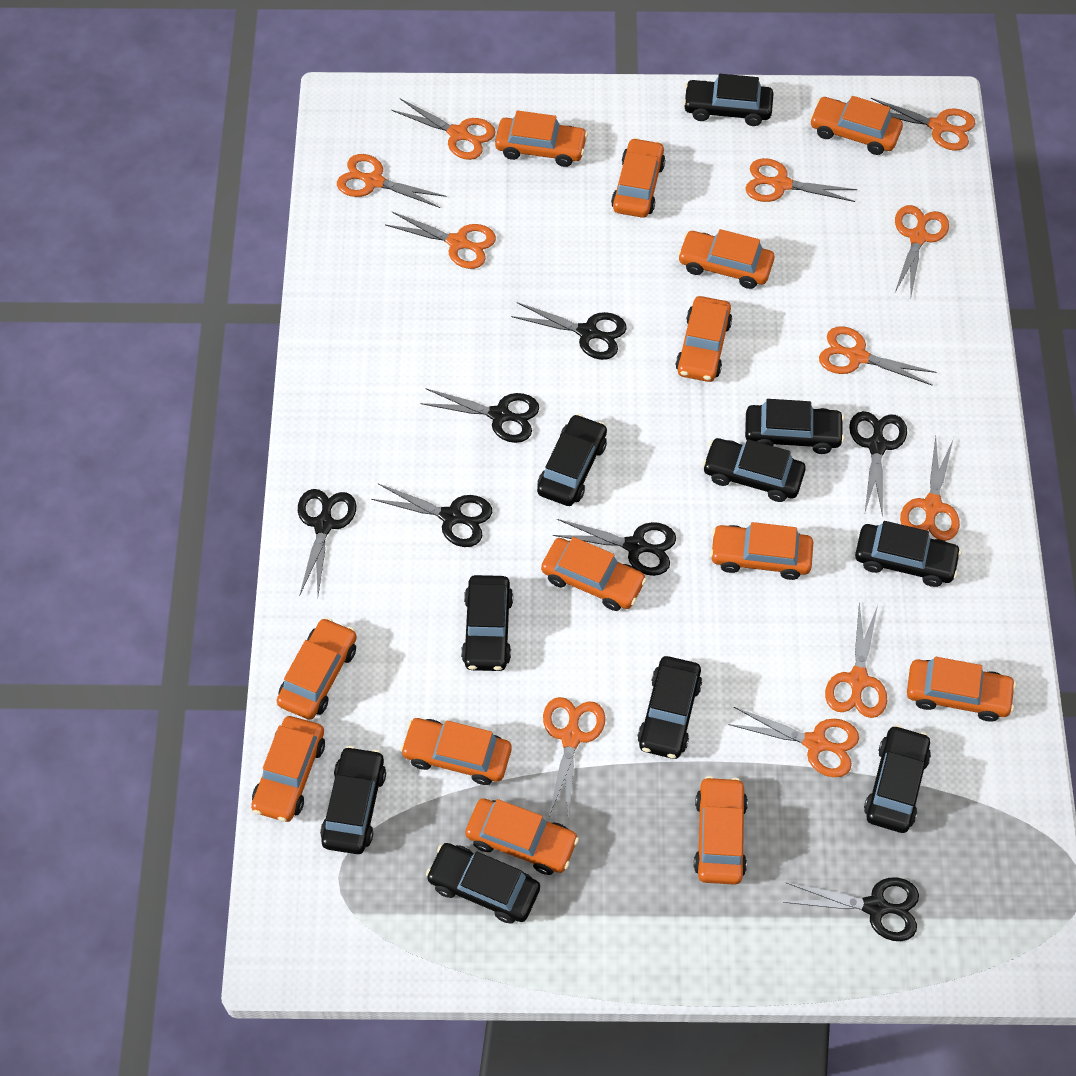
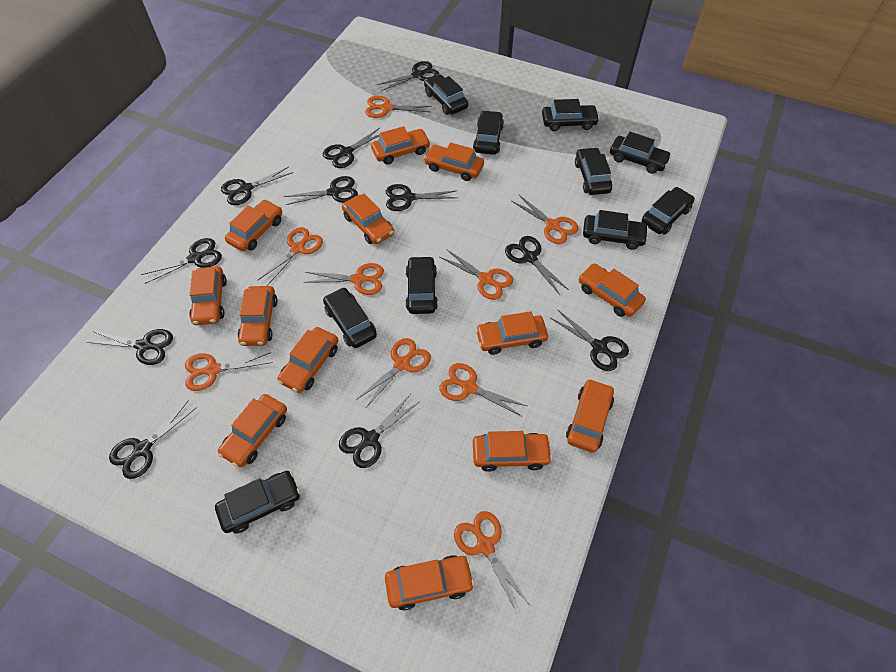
black scissors: [298,489,357,596] [371,484,492,547] [420,388,539,443] [511,302,627,360] [552,519,676,576] [783,878,919,941] [849,411,907,517] = 7 -> [87,329,173,365] [109,400,197,479] [141,238,222,284] [221,167,293,205] [284,176,358,205] [323,128,380,168] [339,395,419,468] [377,61,439,91] [386,184,458,211] [505,236,569,295] [550,309,629,371] = 11
orange scissors: [337,154,447,208] [385,211,496,269] [391,98,496,160] [543,697,605,819] [728,707,859,777] [745,158,857,202] [819,326,937,385] [825,602,887,718] [871,98,976,150] [895,205,949,296] [900,436,960,541] = 11 -> [185,352,273,391] [258,227,323,286] [304,263,384,295] [356,338,431,408] [365,96,432,118] [439,363,527,417] [440,249,513,300] [454,511,529,613] [512,195,579,244] = 9

